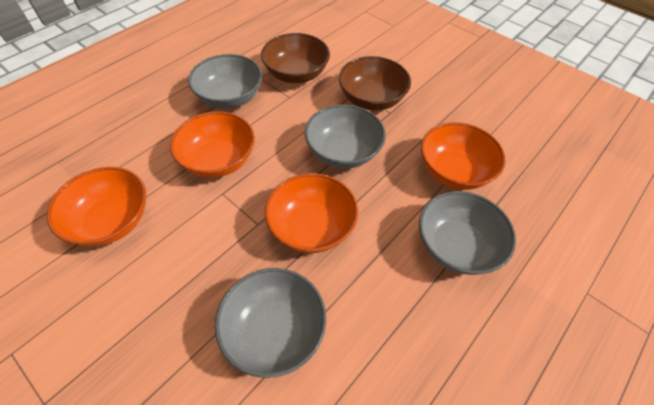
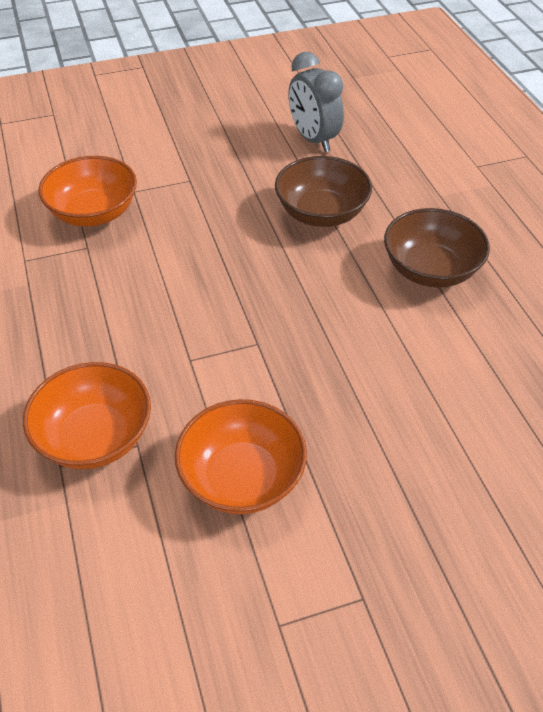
grey bowl: [188,54,262,109] [215,268,326,378] [305,104,386,169] [419,191,516,275] = 4 -> none = 0
grey clock: none = 0 -> [288,52,344,152] = 1
orange bowl: [47,167,146,246] [170,111,255,178] [265,173,358,253] [421,122,506,190] = 4 -> [23,362,151,469] [38,156,137,227] [175,399,307,514] = 3

